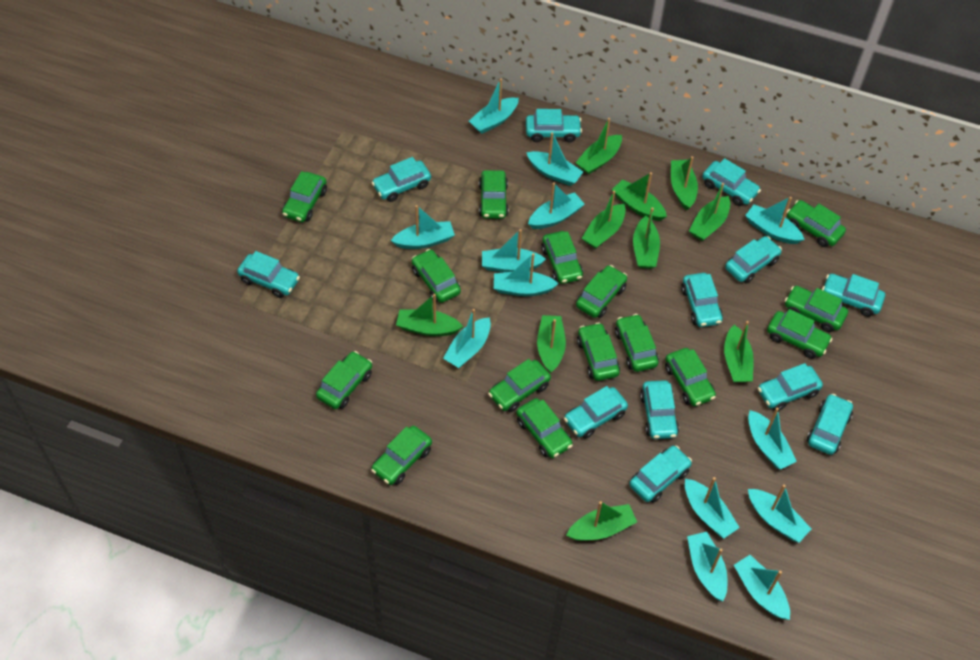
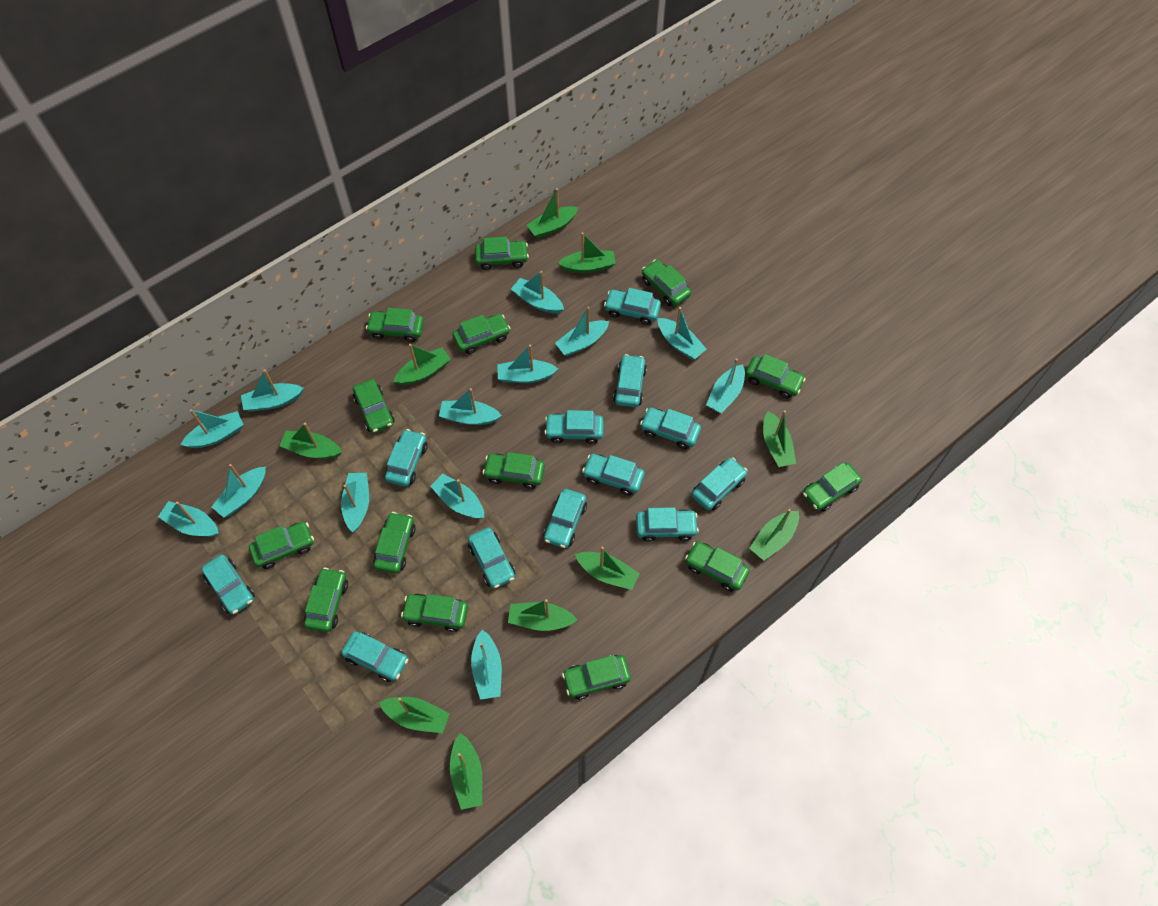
green car: [282,171,327,222] [316,351,372,409] [371,426,432,485] [412,249,461,303] [479,170,509,219] [488,359,551,412] [516,398,573,458] [541,231,583,284] [576,265,627,318] [577,322,620,381] [615,314,659,372] [665,348,716,406] [767,309,832,359] [785,286,848,332] [787,200,846,247] = 15 -> [249,522,314,569] [304,568,348,632] [353,379,395,433] [366,308,424,342] [373,512,416,573] [401,594,468,632] [453,314,510,354] [475,236,529,270] [483,452,545,489] [562,655,631,700] [642,260,691,306] [685,541,750,592] [746,354,805,398] [803,463,862,512] = 14

